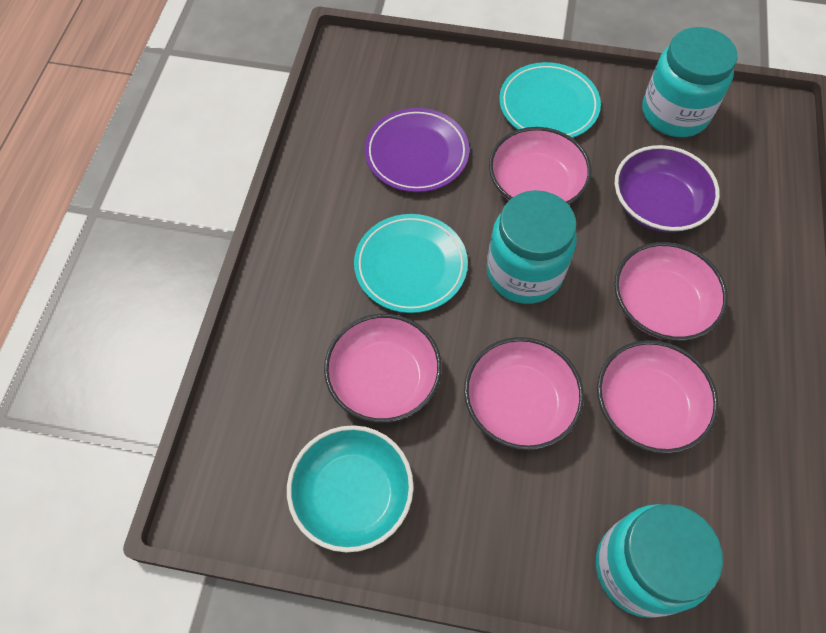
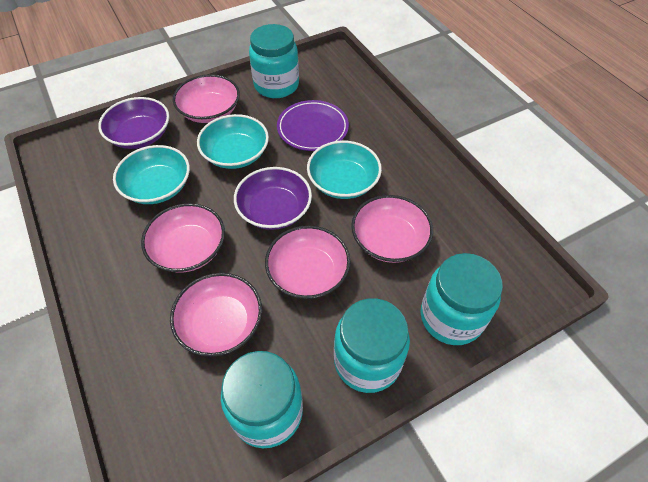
purple bowl: [615,145,720,232] = 1 -> [98,97,169,149] [234,167,312,230] = 2
turquoise bowl: [287,425,414,553] = 1 -> [113,145,190,204] [197,114,269,169] [307,141,382,199] = 3
turquoise jar: [487,190,577,304] [596,504,723,618] [642,27,738,137] = 3 -> [221,351,303,448] [249,24,299,98] [334,298,410,393] [420,253,503,345] = 4
turquoise plate: [354,214,468,313] [499,62,601,138] = 2 -> none = 0

